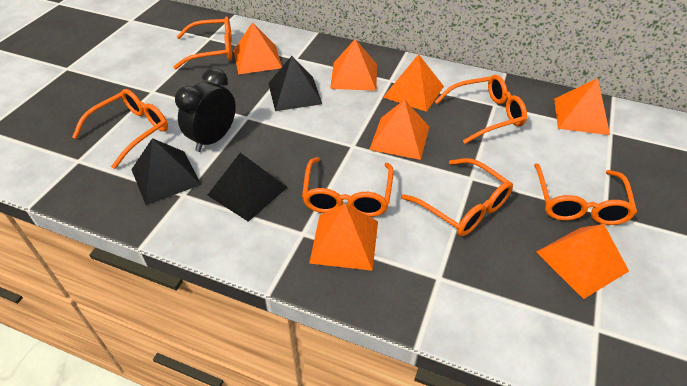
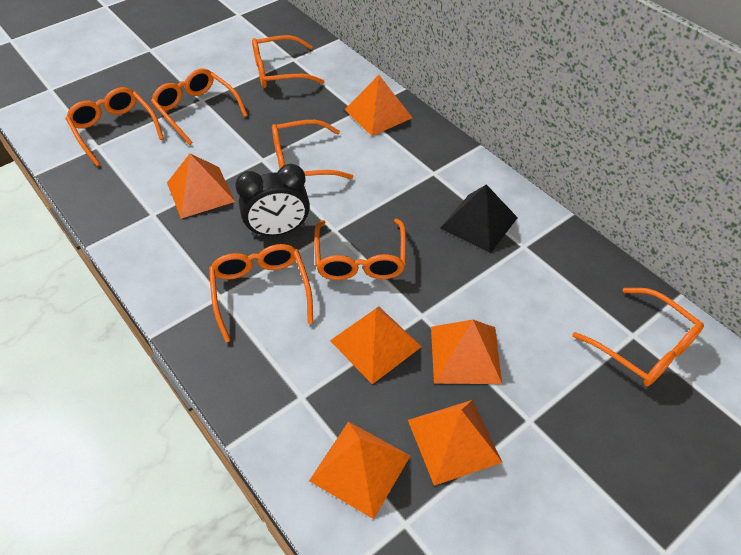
black pyramid: [131,138,201,205] [208,153,288,222] [268,56,322,111] = 3 -> [441,184,518,253] = 1
orange glasses: [72,89,168,169] [173,16,232,69] [302,157,393,217] [401,158,513,236] [434,75,527,144] [534,163,637,225] = 6 -> [65,87,164,166] [151,68,248,145] [209,244,313,343] [252,35,325,88] [272,120,353,179] [314,219,406,280] [572,288,704,386] = 7
orange pyramid: [234,22,282,74] [309,204,378,271] [330,39,377,91] [369,99,429,160] [383,54,444,112] [536,224,629,299] [554,78,610,135] = 7 -> [167,154,235,219] [309,422,410,519] [330,306,422,384] [345,75,412,136] [408,400,503,486] [431,320,502,384] = 6

